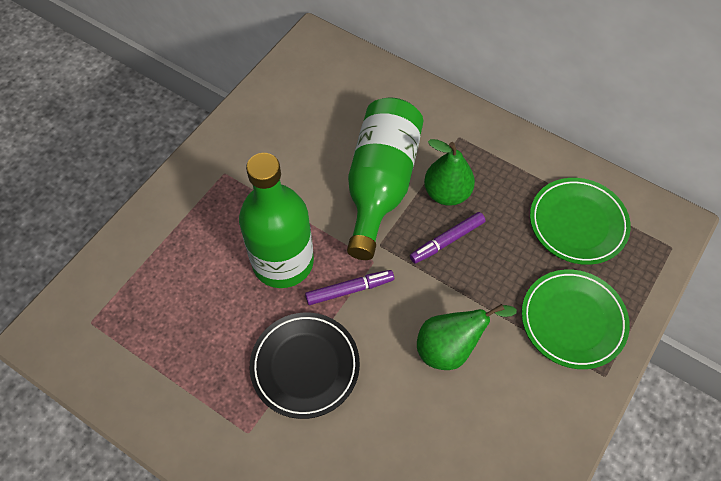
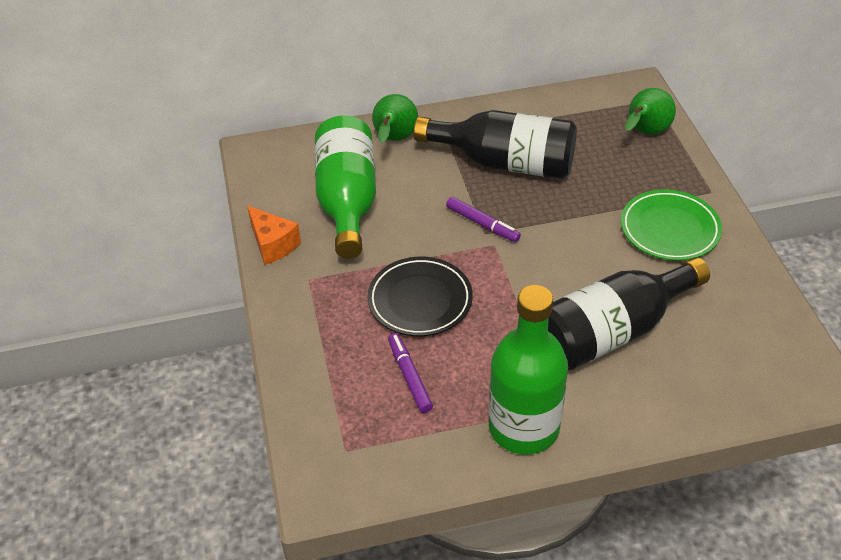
black bottle: none = 0 -> [414,110,577,179] [548,257,710,370] = 2
green plate: [522,269,630,369] [530,178,631,265] = 2 -> [621,190,722,261] = 1
orange cheese: none = 0 -> [247,206,301,265] = 1

